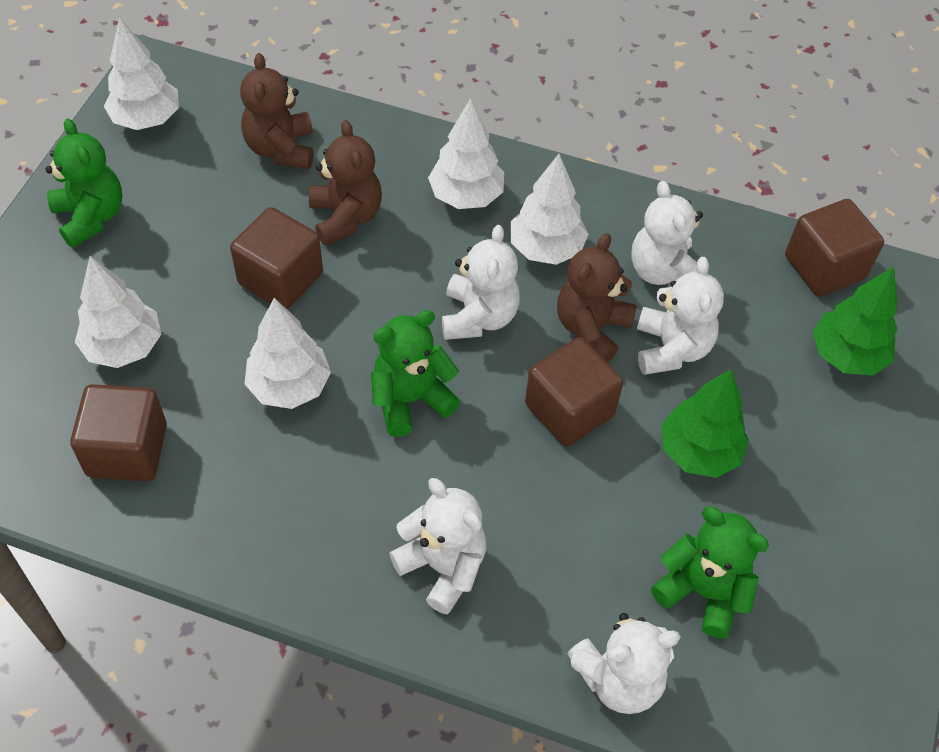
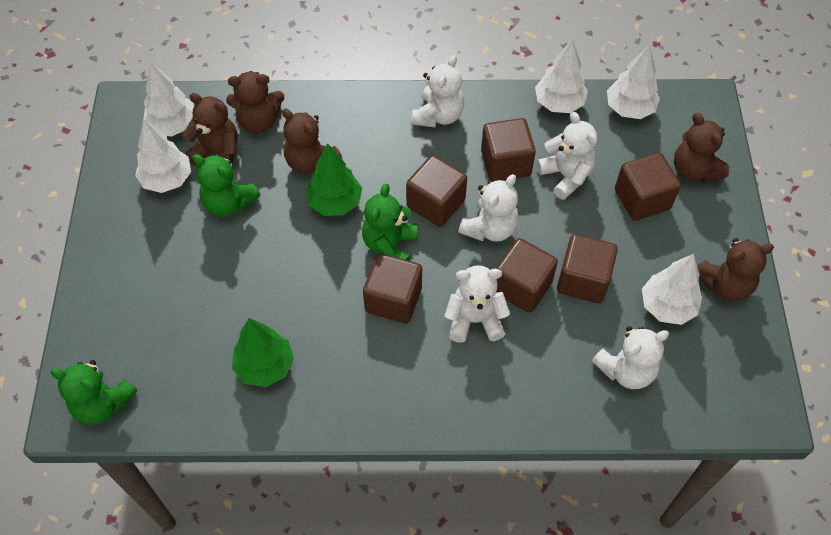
brown cube: [70,384,167,481] [230,207,323,309] [525,337,623,447] [785,199,884,297] = 4 -> [363,253,422,324] [406,155,467,227] [481,118,536,182] [495,238,558,313] [557,234,618,303] [615,153,681,221] = 6
brown teddy bear: [240,53,313,169] [309,120,382,246] [557,233,637,363] = 3 -> [183,93,238,166] [226,71,284,133] [282,109,342,174] [674,113,729,183] [697,238,774,302] = 5

